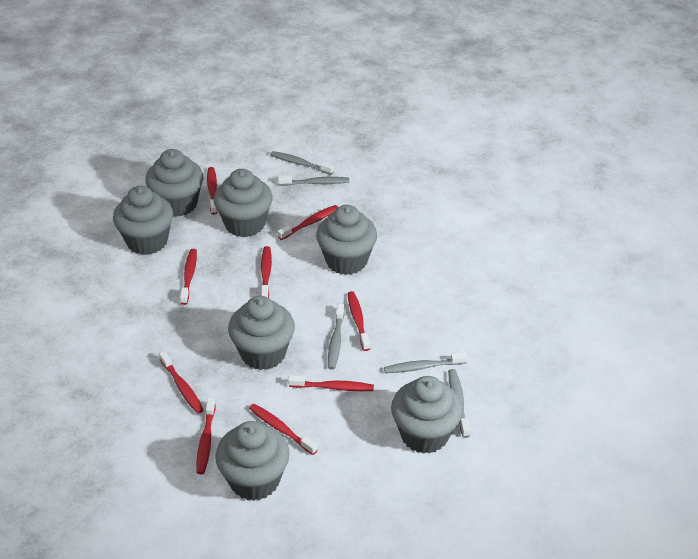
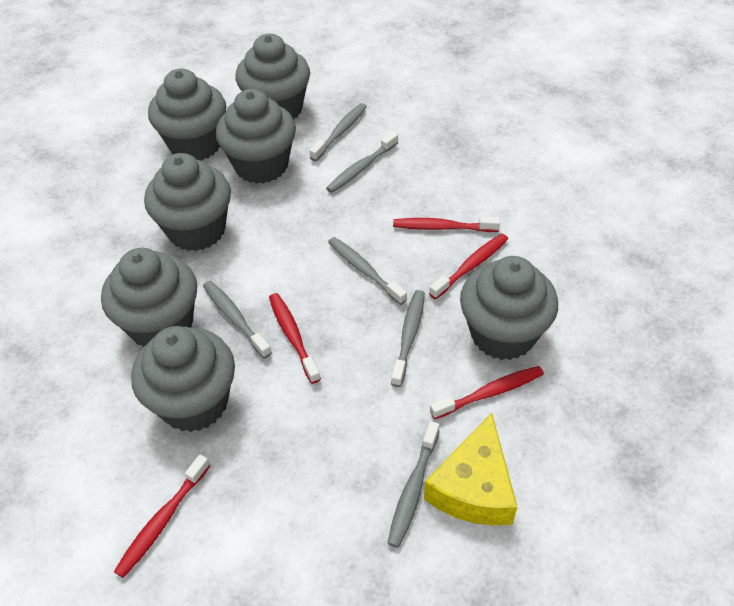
grey toothbrush: [270,151,334,175] [278,175,349,186] [328,304,345,370] [384,352,468,373] [448,369,470,438] = 5 -> [203,281,272,358] [309,103,367,161] [326,132,398,193] [328,237,407,305] [387,421,440,548] [391,290,425,387] = 6
red toothbrush: [159,351,204,414] [180,249,197,305] [196,398,216,474] [207,167,218,215] [249,404,318,455] [261,246,272,298] [278,205,338,240] [288,375,374,391] [348,291,370,351] = 9 -> [114,455,210,578] [269,293,321,384] [393,217,500,232] [429,234,508,299] [430,366,544,419] = 5
yellow cheese: none = 0 -> [424,413,517,526] = 1

